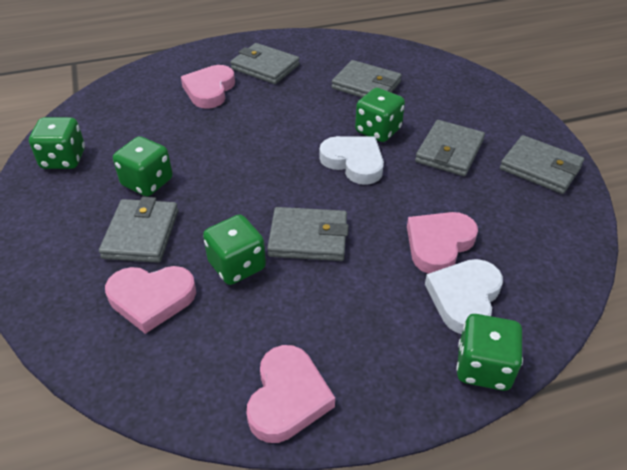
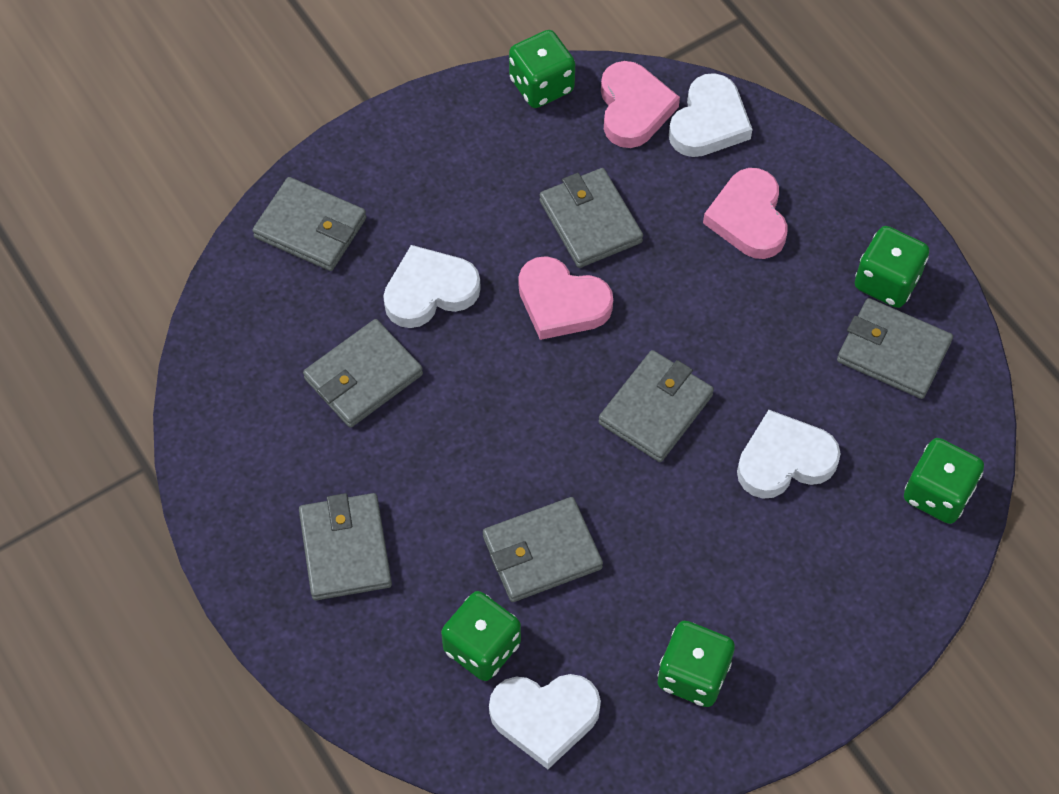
grey wallet: [99,197,178,263] [231,43,300,84] [267,207,349,261] [331,60,402,97] [415,120,485,176] [500,135,584,194] = 6 -> [252,177,367,271] [299,493,392,600] [303,319,423,428] [483,497,603,602] [540,168,643,268] [598,350,714,462] [837,298,953,399] = 7
pink heart: [105,266,196,334] [181,65,235,109] [246,345,335,443] [407,212,478,274] = 4 -> [518,256,613,340] [601,61,680,148] [703,168,788,259] = 3
white heart: [319,136,384,185] [425,259,503,334] = 2 -> [383,245,481,328] [489,674,601,769] [669,73,752,157] [737,410,841,499] = 4

